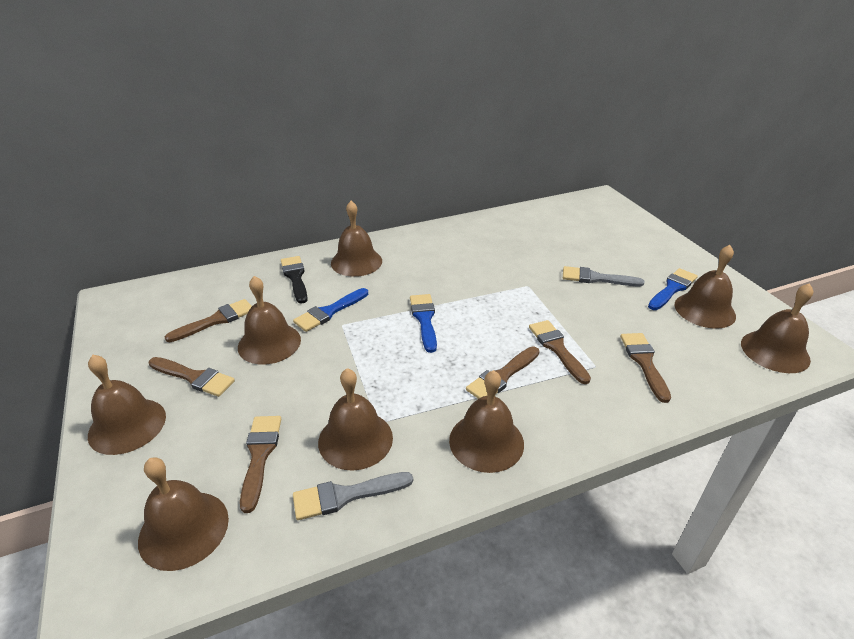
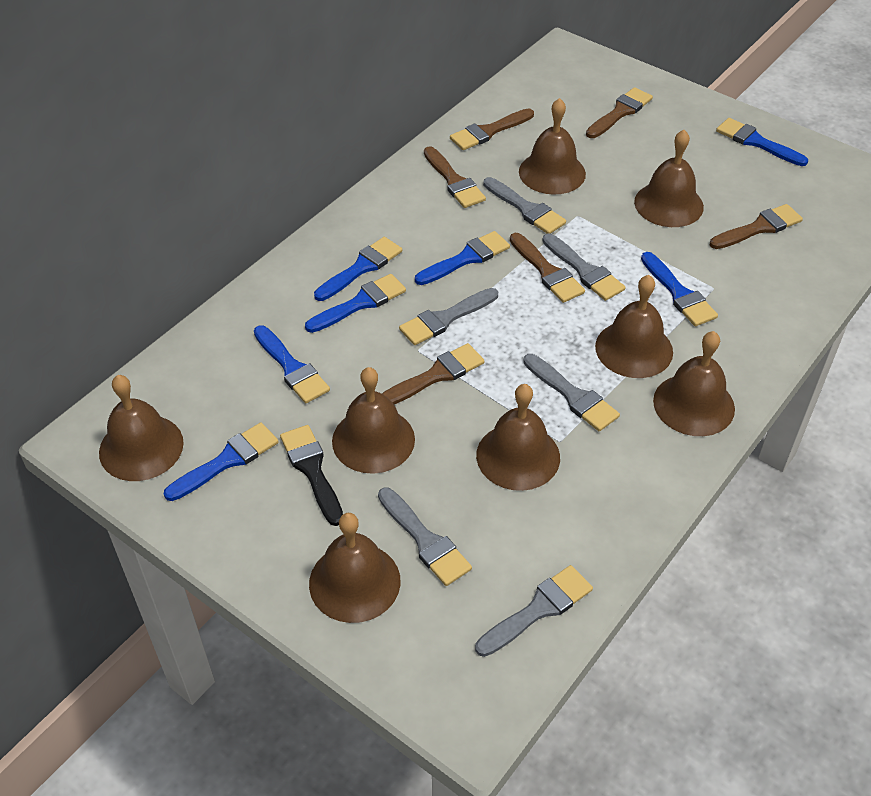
blue brush: [293,288,368,332] [410,294,437,353] [648,268,698,310] = 3 -> [164,422,278,501] [254,325,330,403] [305,274,406,333] [314,237,402,301] [415,231,510,285] [641,252,718,326] [716,118,808,166] = 7
grey brush: [293,472,413,520] [563,266,645,286] = 2 -> [378,487,472,586] [399,288,498,345] [475,565,593,657] [483,177,566,234] [523,354,620,431] [542,234,626,301] = 6

